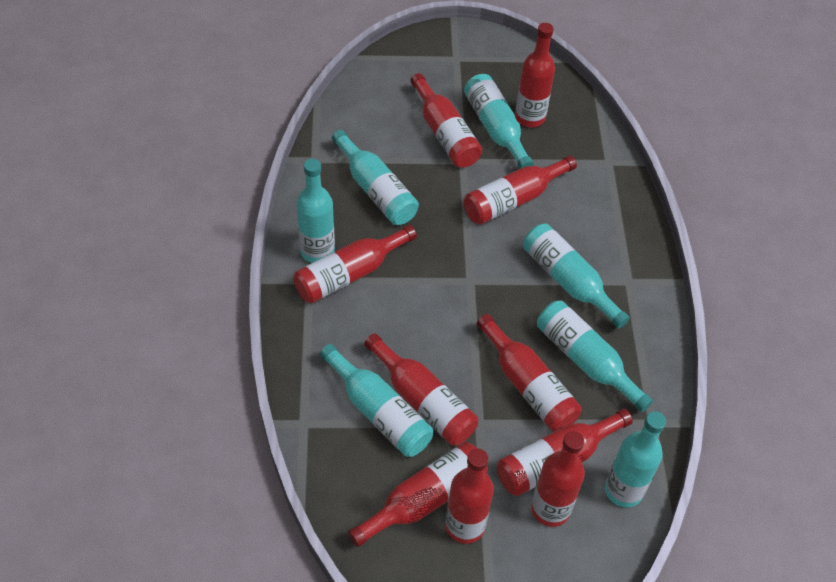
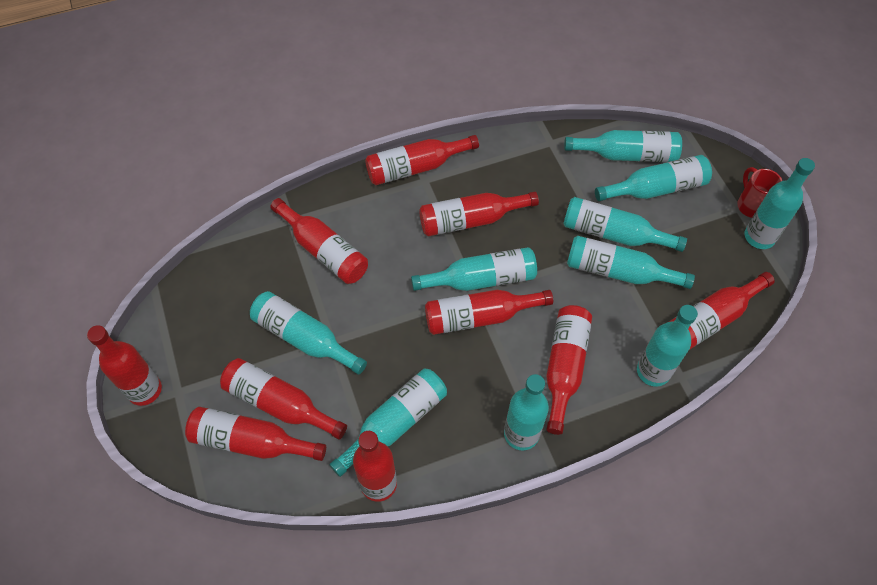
red mug: none = 0 -> [737,167,782,218] = 1
turquoise bottle: [296,159,335,263] [320,344,433,457] [332,130,419,225] [464,74,534,169] [523,224,630,328] [537,301,653,412] [605,411,666,507] = 7 -> [250,291,367,375] [329,369,447,477] [411,247,537,291] [504,374,549,450] [563,197,687,252] [564,130,682,162] [567,236,695,289] [595,155,712,201] [637,305,698,387] [745,158,815,249] = 10

